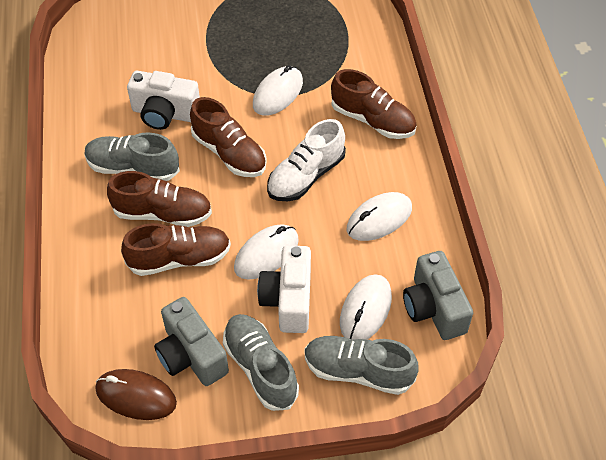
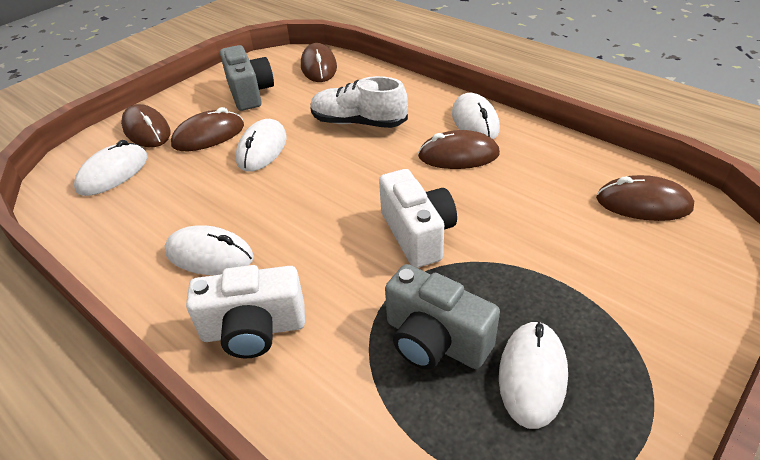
brown mouse: [95,369,177,420] = 1 -> [121,104,170,147] [171,107,244,151] [301,43,337,82] [418,130,500,169] [596,175,694,221] = 5
brown shoe: [107,171,212,227] [121,223,231,276] [190,97,267,177] [331,69,417,139] = 4 -> none = 0
grey shoe: [84,132,180,181] [223,314,299,411] [305,336,419,395] = 3 -> none = 0
white mouse: [234,224,299,280] [253,65,303,116] [340,274,392,340] [347,192,412,241] = 4 -> [74,140,148,196] [164,225,254,275] [236,119,287,172] [452,93,500,139] [499,321,568,429] = 5

